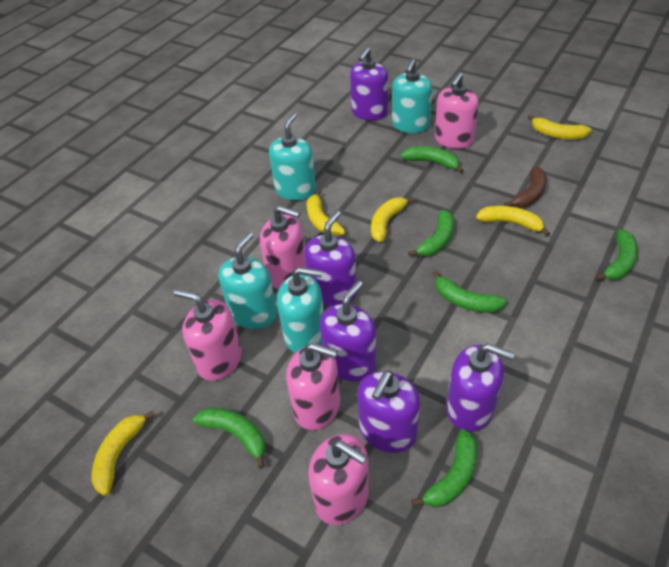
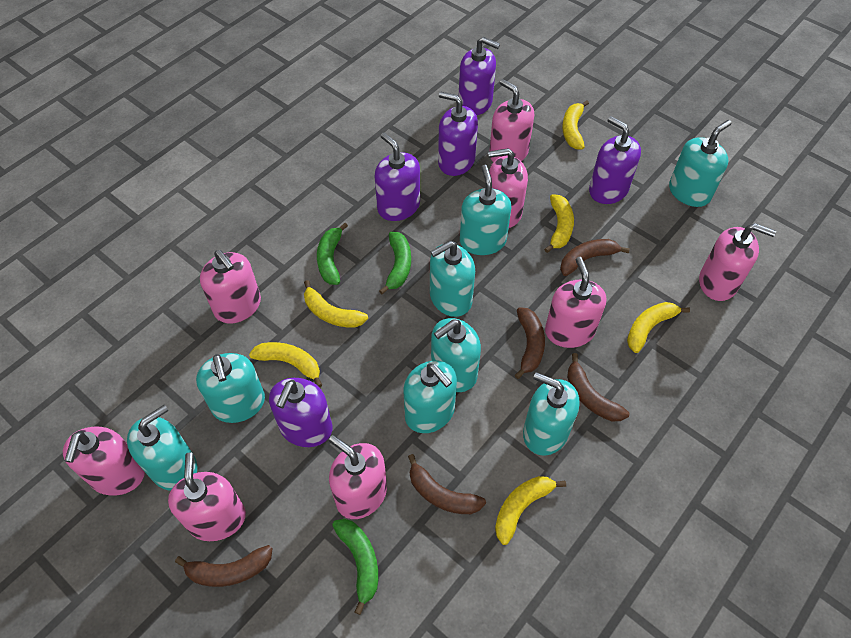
brown banana: [504,167,547,207] = 1 -> [175,545,273,587] [408,454,486,514] [515,307,545,379] [560,239,630,276] [567,353,629,421] = 5
green banana: [193,408,266,469] [401,146,463,173] [408,210,454,257] [411,429,477,507] [433,270,507,313] [596,229,638,281] = 6 -> [317,223,348,285] [332,519,378,615] [379,232,411,294] = 3
pink soap dispenser: [174,289,242,381] [260,205,306,289] [286,343,340,430] [308,434,369,525] [435,73,479,149] = 5 -> [63,427,145,495] [168,452,246,541] [200,250,261,323] [329,435,387,519] [488,148,528,228] [489,79,534,162] [545,257,607,348] [699,223,776,301] = 8
turquoise soap dispenser: [219,232,277,329] [269,113,316,200] [277,267,324,353] [392,59,432,133] = 4 -> [127,405,197,491] [196,353,265,423] [403,360,457,433] [430,241,475,317] [431,318,481,392] [460,165,511,255] [523,372,579,456] [669,120,732,207] = 8
yellow banana: [91,410,155,496] [307,189,345,236] [371,197,415,242] [476,206,550,236] [528,115,592,139] = 5 -> [249,342,322,388] [304,280,368,328] [495,476,566,545] [544,194,574,253] [562,100,589,149] [627,302,690,353] = 6

